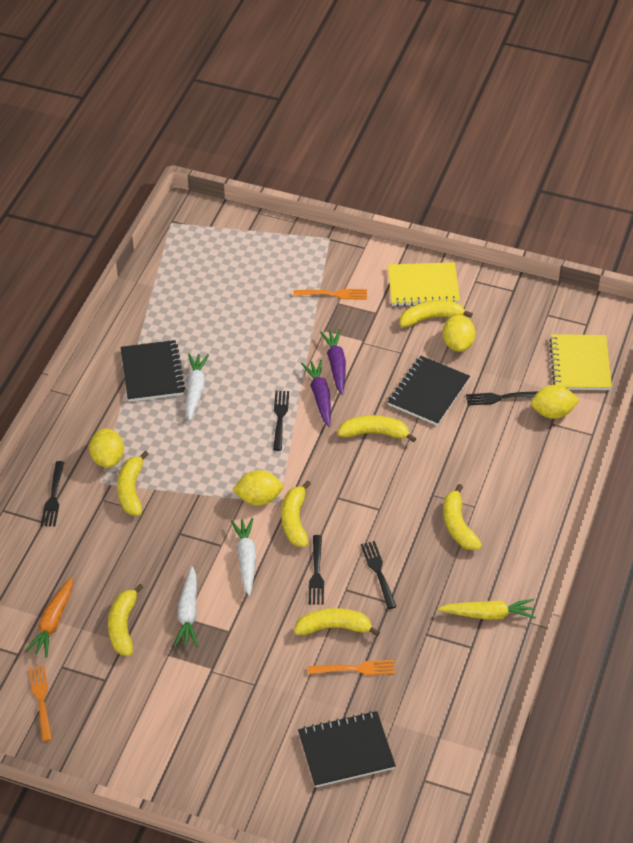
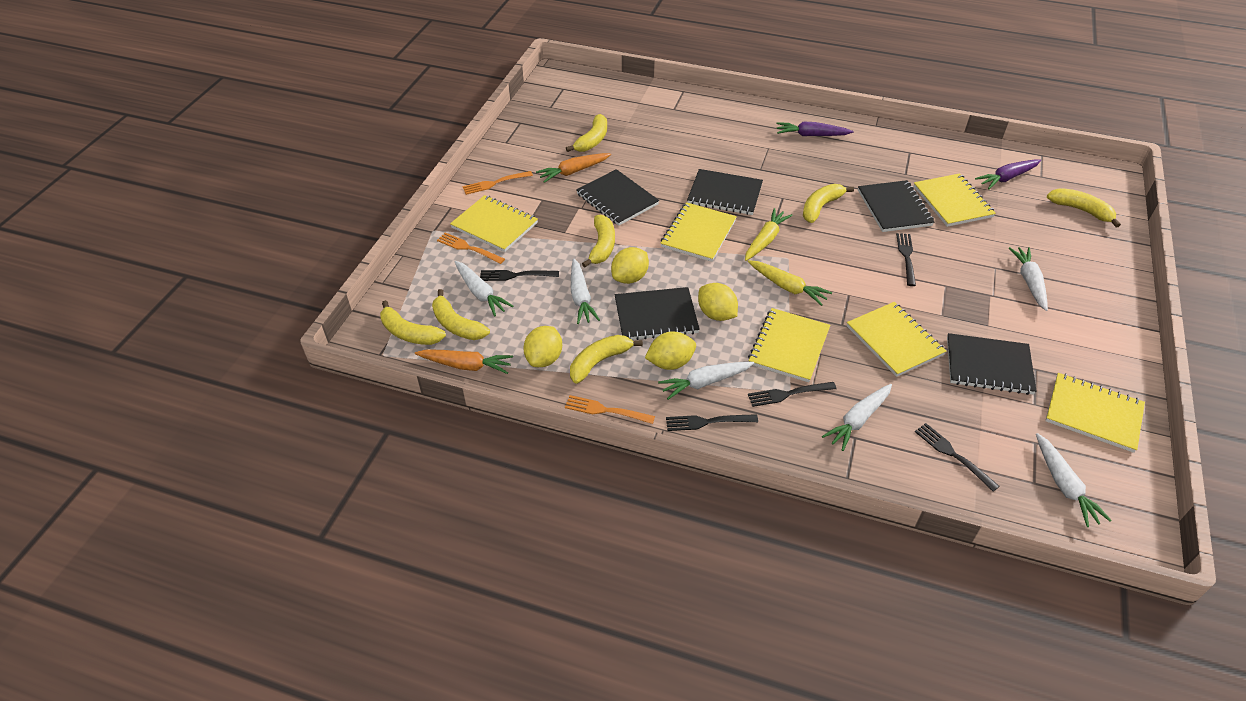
black notebook: [121,340,185,402] [298,711,396,788] [388,356,470,426] = 3 -> [576,169,659,226] [615,287,700,340] [687,169,763,215] [858,180,934,232] [947,333,1037,395] = 5
orange carrot: [25,577,73,658] = 1 -> [415,349,513,374] [536,153,611,183] = 2
white carrot: [174,566,198,647] [186,354,209,420] [231,518,256,596] = 3 -> [454,261,513,317] [571,259,600,324] [658,362,754,400] [822,384,892,451] [1009,247,1048,311] [1036,433,1112,527] = 6
yellow carrot: [438,599,536,620] = 1 -> [745,208,793,261] [748,260,832,306] = 2
yellow notebook: [388,262,460,306] [549,334,612,390] = 2 -> [450,195,538,252] [660,202,737,262] [748,308,830,382] [847,302,946,377] [913,173,996,227] [1045,373,1145,453] = 6

